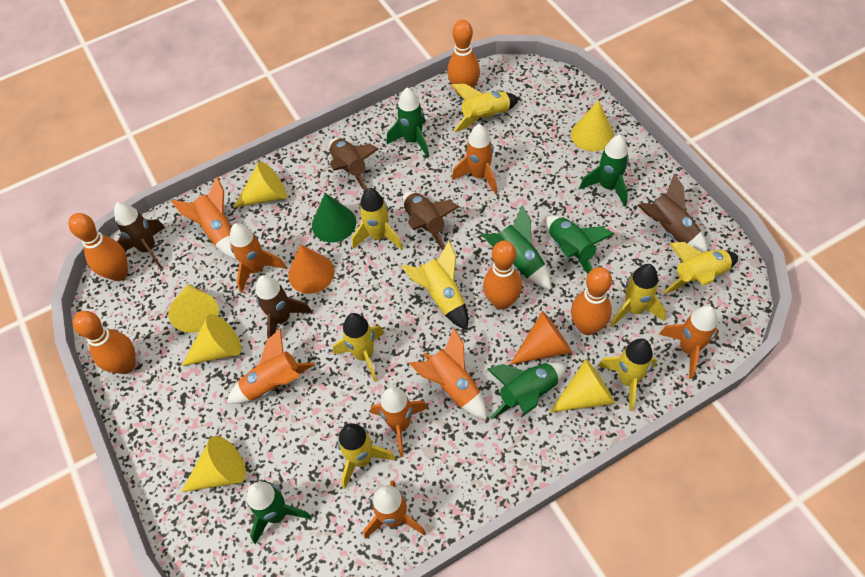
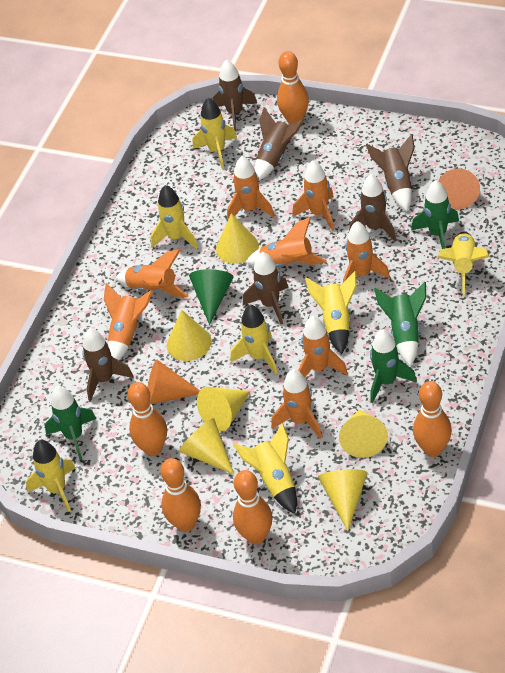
brown rocket: [114,202,165,269] [256,275,312,339] [329,138,379,191] [403,191,460,250] [637,173,708,252] = 5 -> [82,328,134,401] [213,59,257,131] [243,252,289,324] [255,107,304,180] [349,174,397,242] [366,134,415,211] = 6
green rocket: [246,480,312,545] [387,88,429,158] [482,205,551,290] [487,362,567,419] [546,215,614,273] [580,135,629,207] = 6 -> [45,386,96,460] [370,329,417,403] [374,282,426,366] [411,180,459,249] = 4
yellow rocket: [333,313,384,382] [338,423,396,489] [352,188,403,250] [402,241,468,330] [452,84,519,132] [598,338,657,411] [610,264,666,327] [663,242,738,294] = 8 -> [26,440,76,512] [151,185,198,250] [193,98,237,169] [230,304,278,375] [233,423,297,514] [305,271,357,355] [437,232,489,295] = 7

